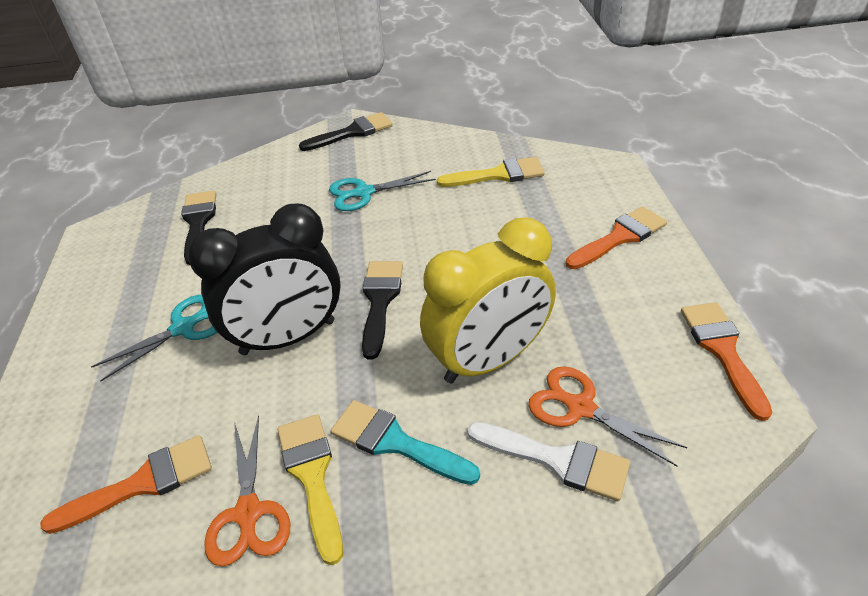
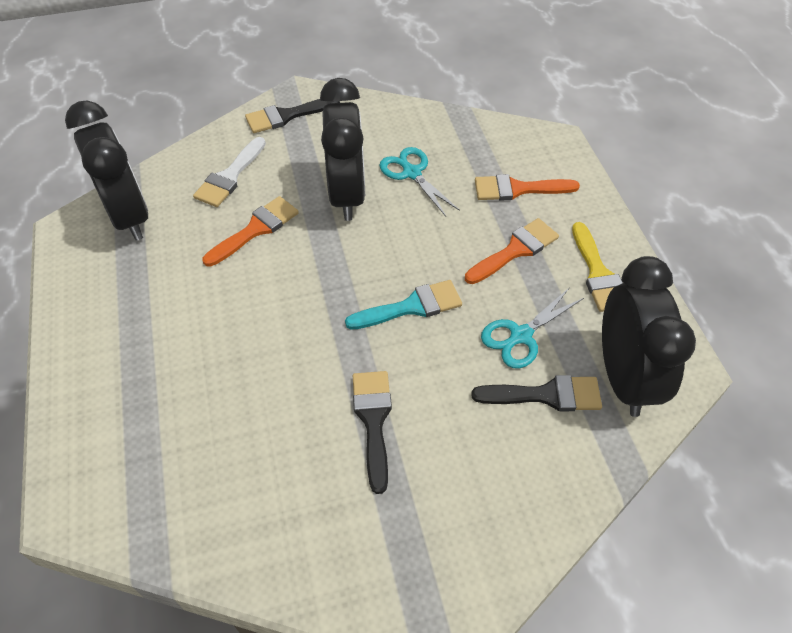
black clock: [188,204,341,355] = 1 -> [65,101,148,241] [320,78,365,221] [602,256,696,417] = 3
orange scissors: [204,415,290,566] [528,366,687,466] = 2 -> none = 0
yellow brush: [278,414,343,565] [437,157,544,187] = 2 -> [572,222,623,312] = 1
yellow clock: [420,217,556,383] = 1 -> none = 0

